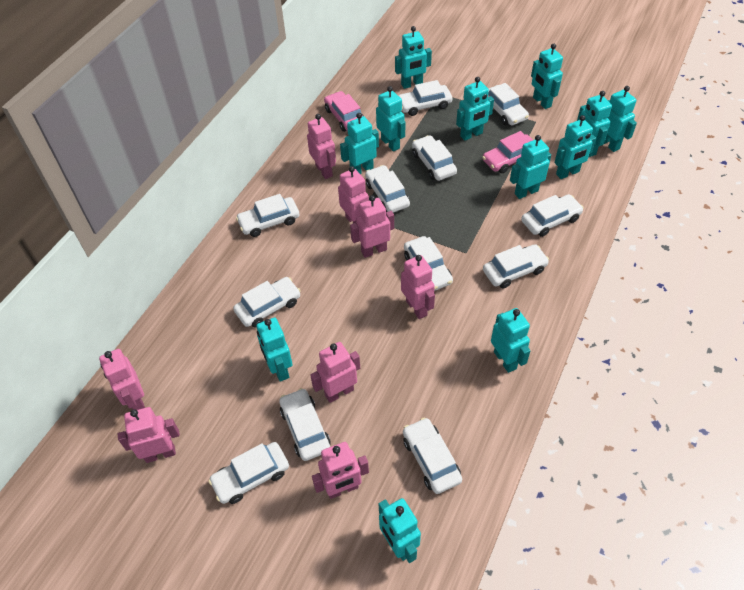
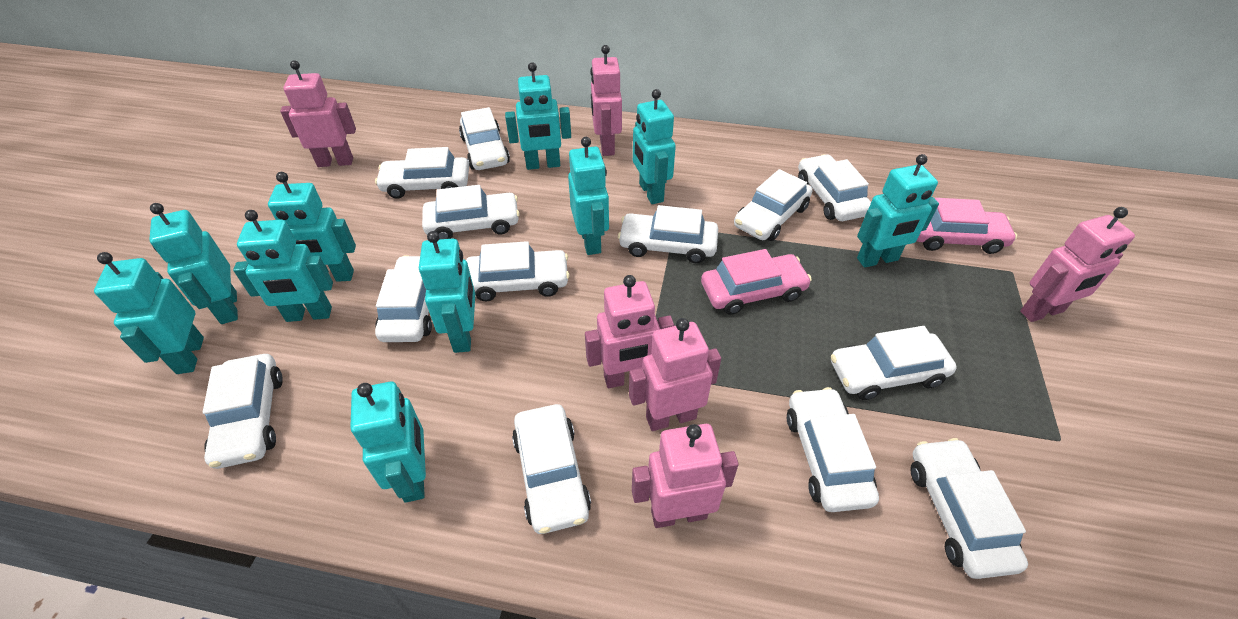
pink robot: [99,349,145,410] [118,407,180,463] [307,114,336,179] [310,342,360,403] [312,442,369,499] [338,166,369,224] [350,195,394,258] [401,255,435,319] = 8 -> [280,60,356,167] [585,275,674,388] [590,45,622,156] [629,318,721,431] [632,424,739,528] [1020,207,1135,322] = 6
turquoise robot: [256,318,293,382] [340,113,379,174] [376,86,405,152] [379,498,421,563] [395,26,432,89] [456,77,494,141] [491,308,530,373] [510,135,551,199] [531,44,563,109] [555,115,596,179] [577,91,612,157] [604,86,637,152] = 12 -> [94,252,204,374] [149,203,238,324] [233,210,333,322] [268,172,356,282] [350,382,426,503] [419,231,475,353] [505,62,571,170] [568,137,609,255] [633,89,676,204] [857,154,939,268] = 10
white car: [209,442,289,504] [233,277,301,328] [236,194,299,237] [279,388,331,461] [365,165,410,213] [398,80,452,116] [403,418,462,494] [404,236,453,291] [412,135,457,181] [483,244,549,288] [488,83,529,125] [521,194,584,237] = 12 -> [203,354,283,469] [375,147,469,199] [375,255,432,342] [422,185,520,239] [459,107,510,170] [466,241,570,301] [512,404,591,534] [618,205,718,263] [734,169,812,241] [787,387,879,512] [798,154,871,221] [831,326,957,400] [910,438,1028,579] = 13

